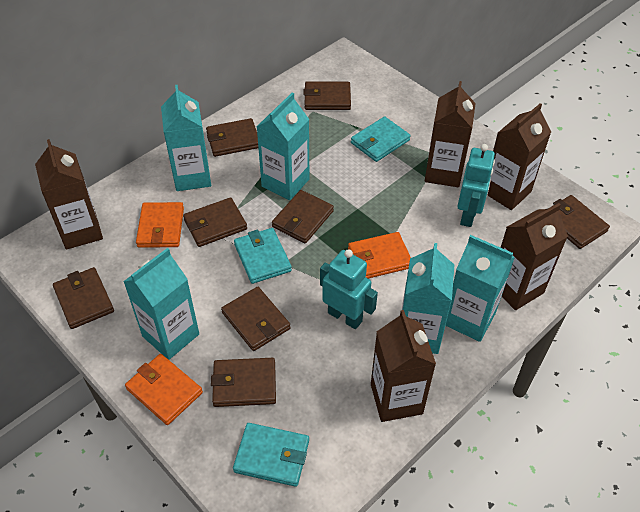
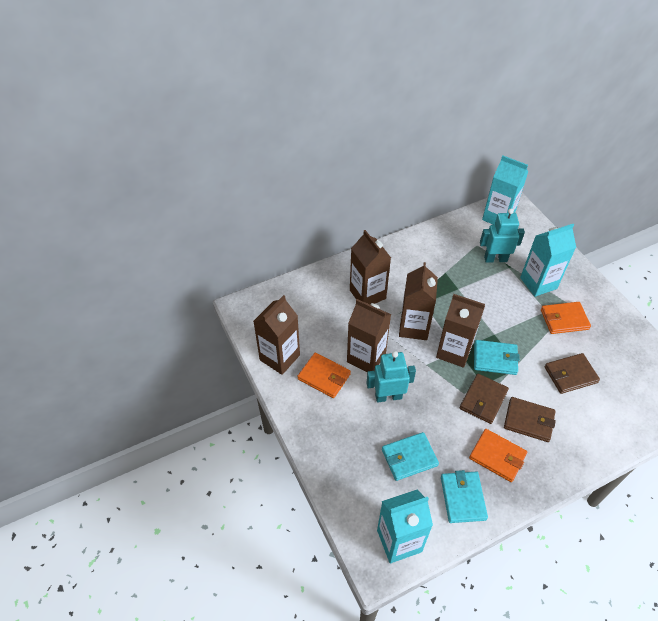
brown wallet: [53,267,114,329] [183,197,247,247] [206,118,258,157] [211,358,276,407] [221,287,291,351] [272,190,334,243] [303,81,351,110] [548,195,610,249] = 8 -> [460,374,509,424] [504,397,556,442] [544,353,600,394] = 3
turquoise carton: [123,248,199,360] [161,85,211,191] [257,92,309,200] [402,243,454,354] [445,235,515,342] = 5 -> [377,490,433,563] [482,156,529,225] [520,224,576,297] = 3

